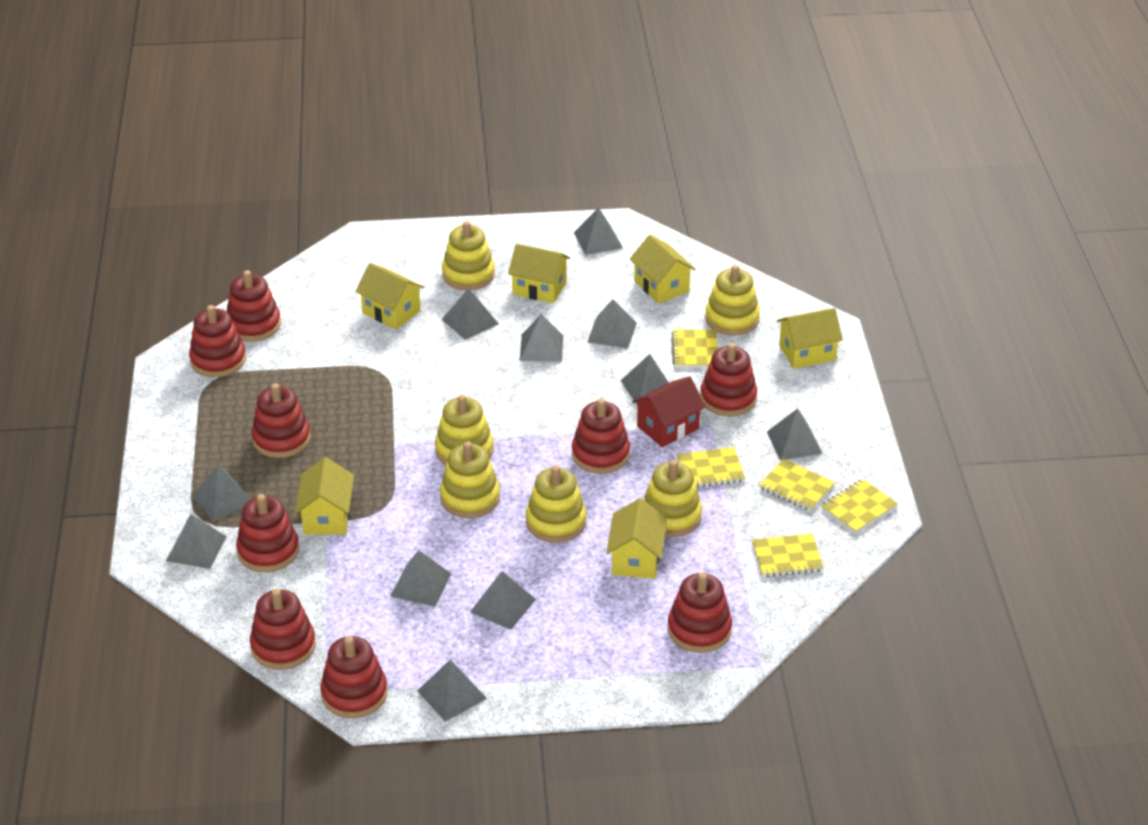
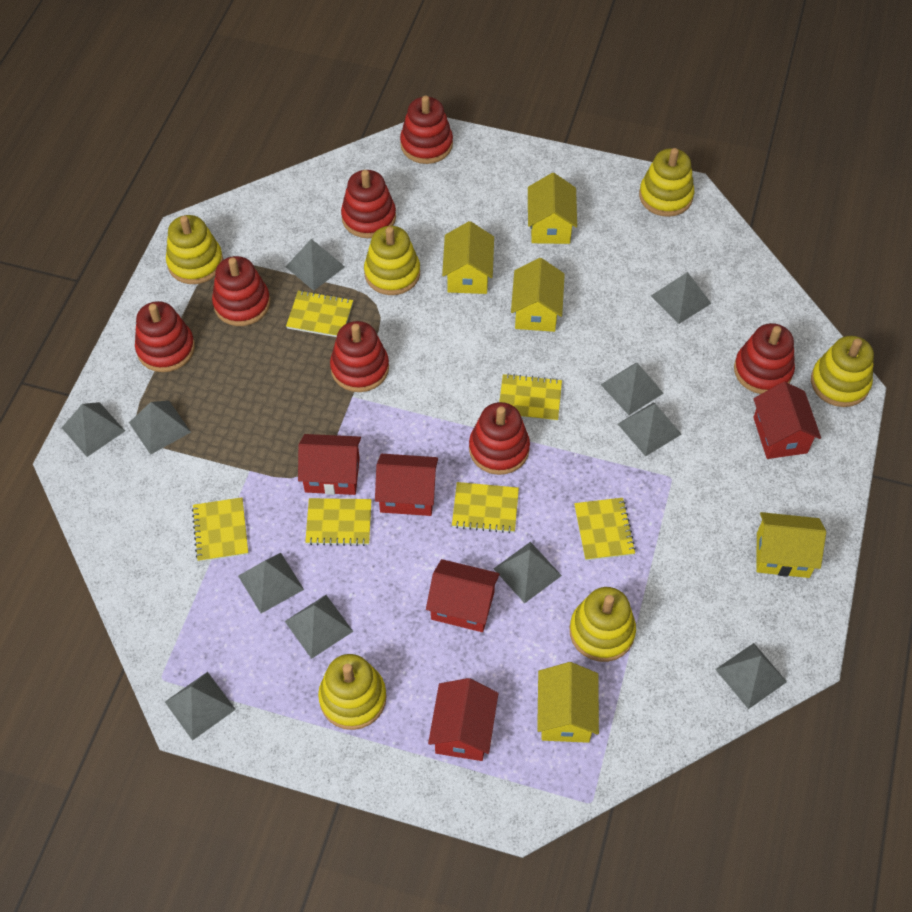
red house: [632,376,706,447] = 1 -> [298,434,361,495] [375,454,438,516] [426,559,500,632] [428,678,498,761] [753,382,821,459] = 5
red stacking toy: [189,305,246,377] [227,270,281,342] [236,494,299,572] [250,589,316,670] [251,383,311,458] [320,636,388,718] [572,398,630,474] [668,572,732,653] [700,343,757,417] = 9 -> [135,301,195,372] [212,256,270,326] [330,321,389,392] [341,170,396,238] [400,96,453,164] [469,402,530,475] [734,323,795,394] = 7
yellow house: [295,457,354,535] [355,263,424,329] [508,243,570,303] [606,498,667,579] [630,235,696,304] [777,308,843,369] = 6 -> [442,221,494,294] [511,258,565,332] [528,173,577,244] [537,662,599,743] [756,512,826,578] = 5
yellow notebook: [671,329,718,368] [677,447,745,487] [752,534,824,577] [759,459,835,511] [821,479,898,534] = 5 -> [192,497,248,562] [286,290,353,337] [305,498,372,546] [452,482,519,533] [499,374,562,422] [574,498,636,561] = 6

